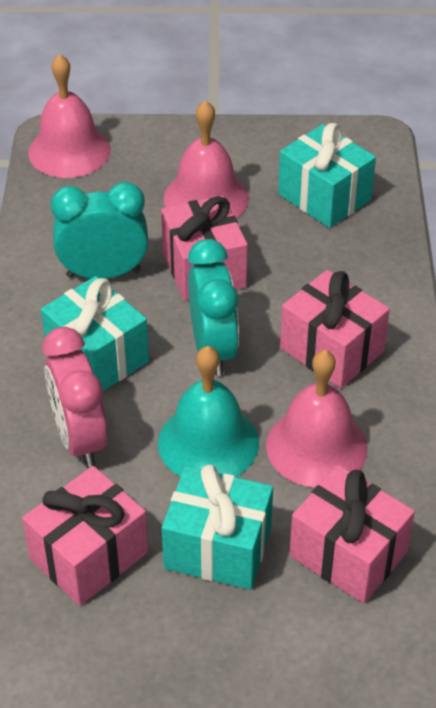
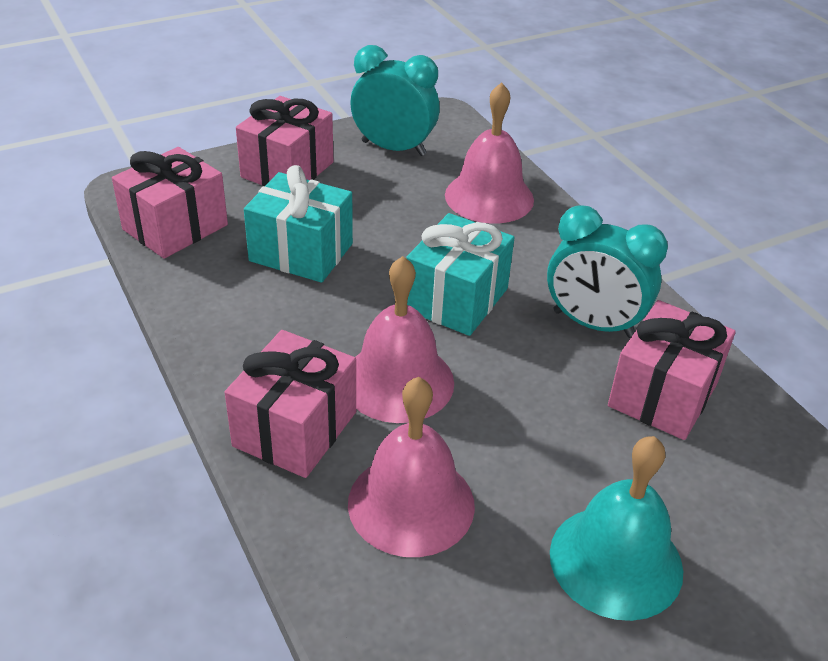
pink clock: [43,327,108,468] = 1 -> none = 0
turquoise gift: [41,276,149,391] [162,464,273,590] [278,123,376,228] = 3 -> [244,165,353,283] [406,213,515,336] = 2

